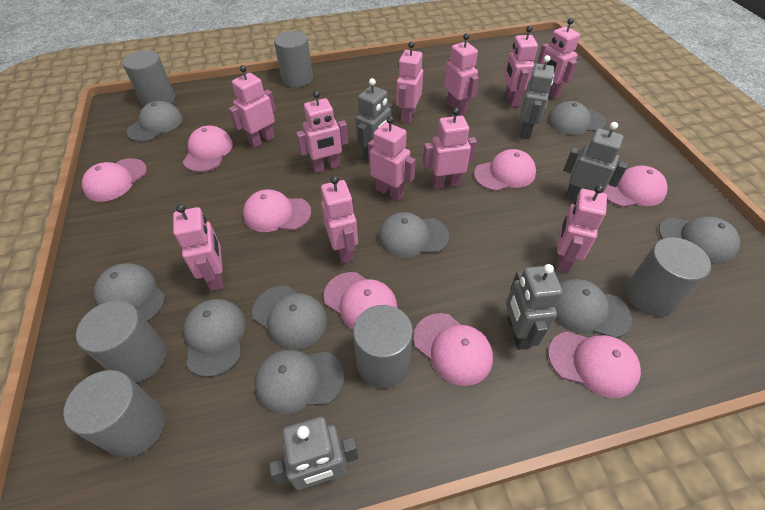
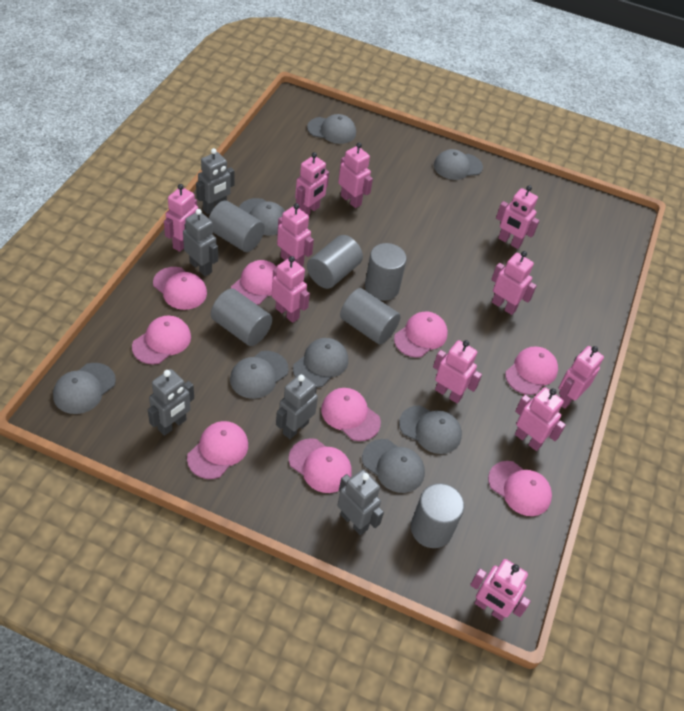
grey cap: [94,263,166,322] [127,101,183,142] [183,299,246,377] [252,286,327,349] [255,350,345,414] [378,212,449,258] [547,101,606,135] [555,279,632,338] [659,217,740,263] = 9 -> [53,363,116,414] [230,351,289,399] [239,198,285,235] [293,338,348,388] [307,114,356,144] [362,439,425,493] [399,405,462,454] [434,149,483,180] = 8
pink cap: [82,158,147,202] [183,126,233,172] [243,189,311,232] [324,272,397,330] [413,313,493,386] [474,149,536,191] [548,331,641,398] [603,165,667,207] = 8 -> [132,316,191,365] [153,267,207,310] [187,421,248,479] [231,260,277,305] [289,438,352,493] [321,388,381,441] [394,312,448,358] [488,461,552,516] [505,347,558,395] = 9

